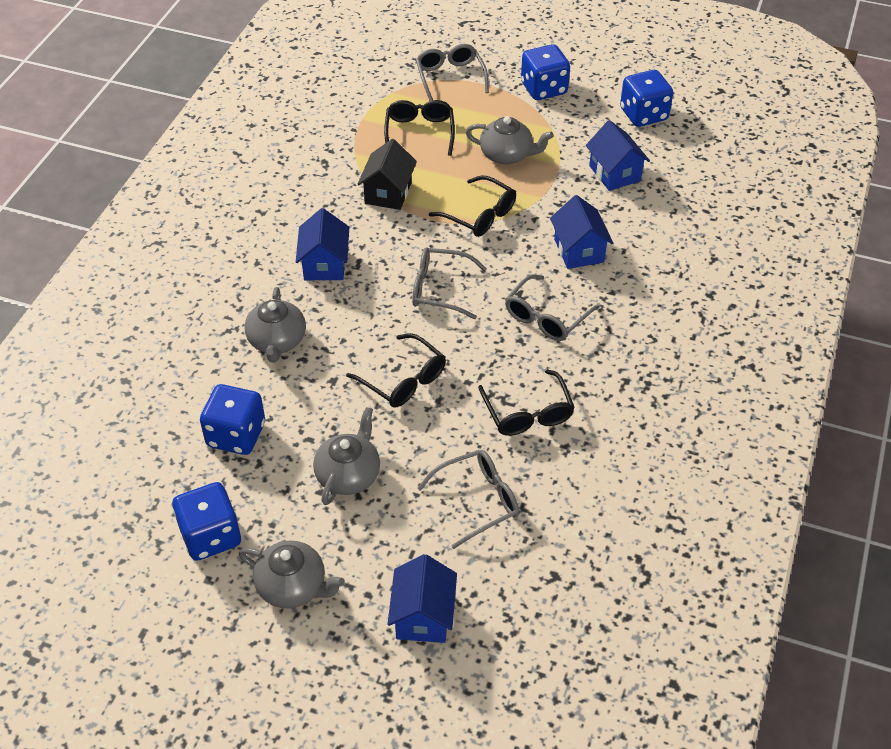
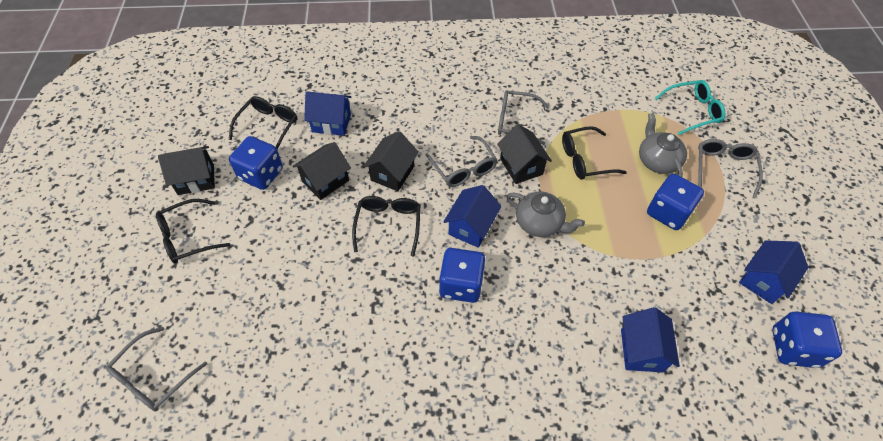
black house: [357,139,417,210] = 1 -> [158,146,215,195] [293,142,351,200] [363,131,419,191] [497,124,552,184] = 4
grey teapot: [239,541,345,608] [244,287,306,362] [313,407,380,505] [466,116,553,165] = 4 -> [506,192,585,237] [639,113,687,177] = 2
turquoise glasses: none = 0 -> [655,80,726,135] = 1

